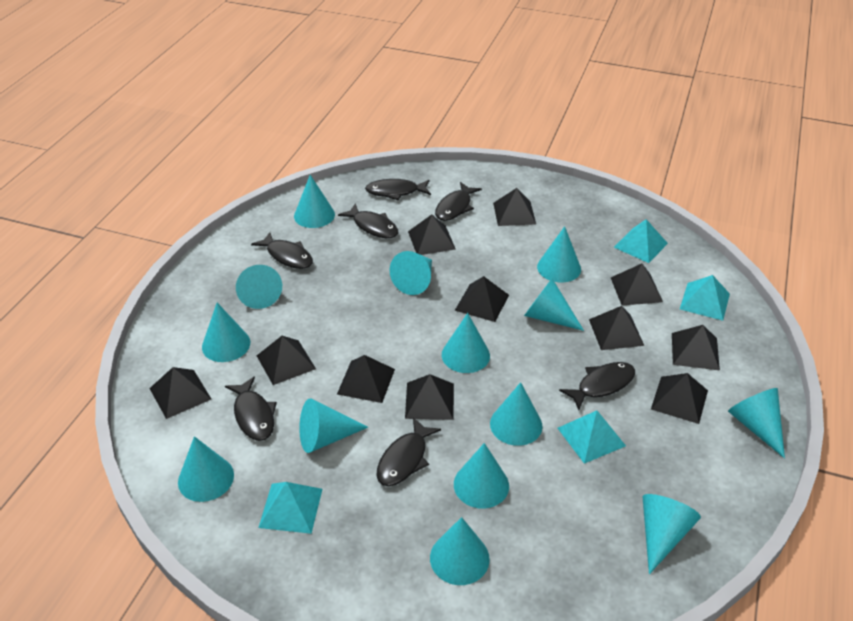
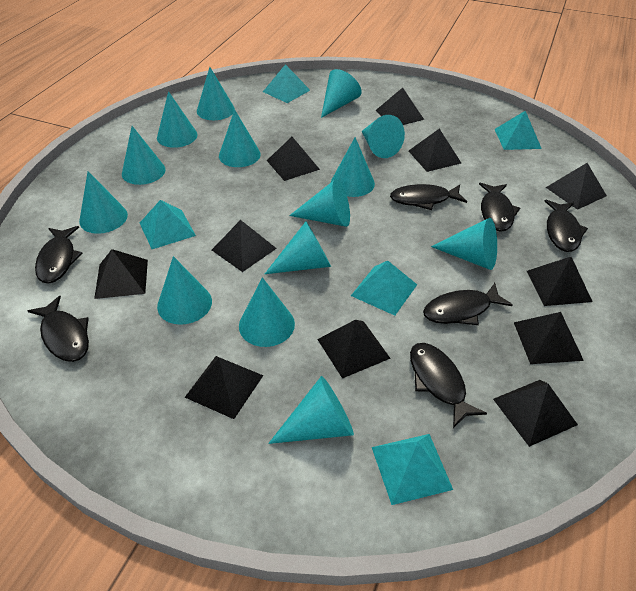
turquoise pyramid: [259,482,323,534] [558,410,626,464] [614,219,668,263] [680,275,730,321] = 4 -> [140,200,196,249] [263,64,310,103] [351,261,417,316] [372,434,453,505] [494,111,542,150] = 5

